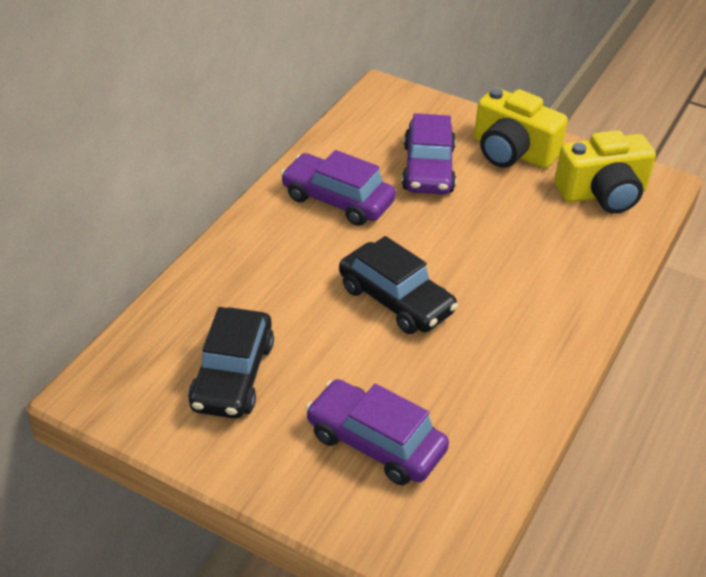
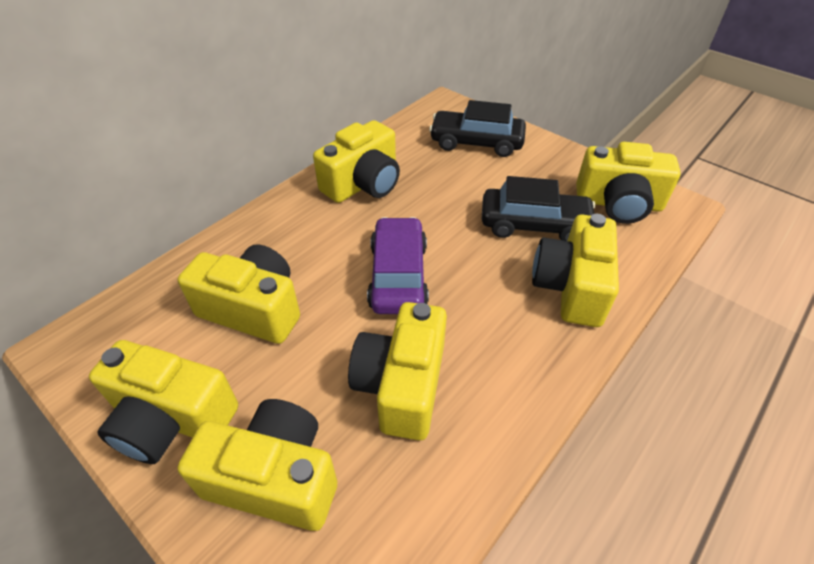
purple car: [281,150,396,226] [306,379,449,485] [402,113,456,195] = 3 -> [367,217,429,314] = 1
yellow camera: [474,88,568,169] [554,130,656,214] = 2 -> [89,340,238,464] [177,244,300,344] [177,399,337,531] [313,120,400,203] [348,302,447,440] [532,214,619,327] [576,142,681,224] = 7

